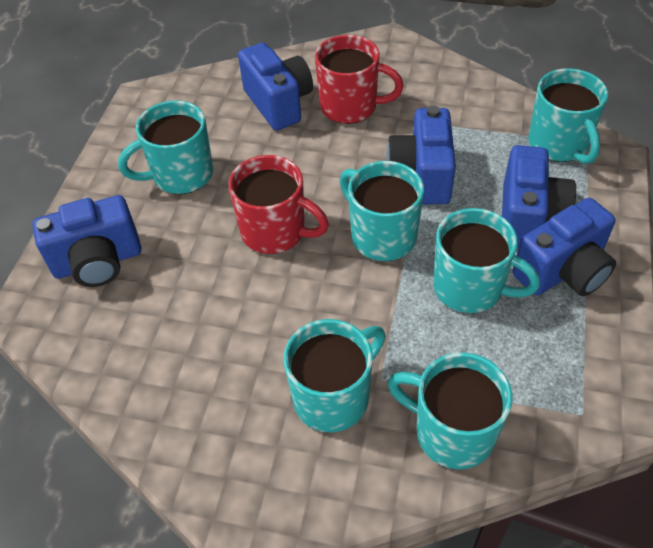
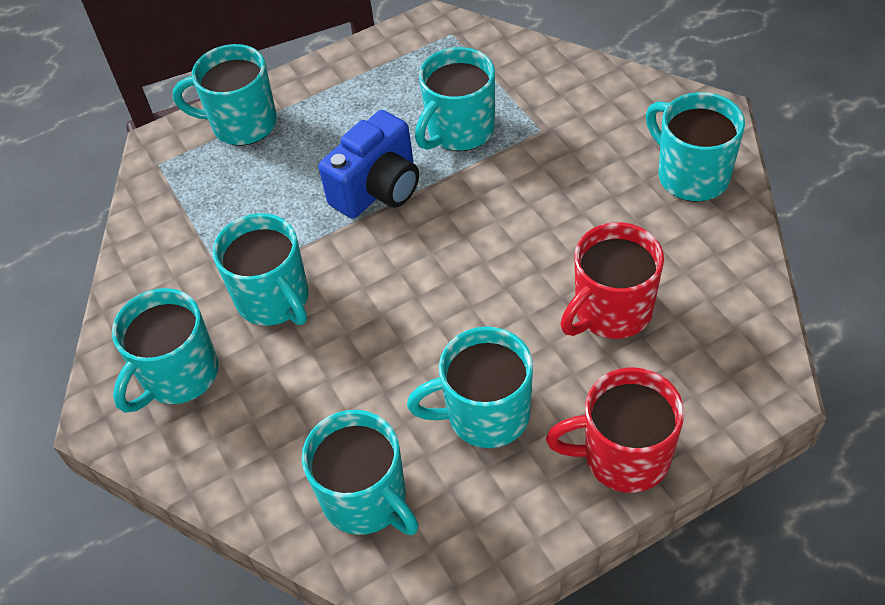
blue camera: [32,195,141,287] [238,43,313,131] [386,105,456,204] [502,145,576,247] [513,198,616,296] = 5 -> [319,110,419,219] = 1
turquoise mug: [118,100,213,194] [283,319,386,432] [340,161,424,261] [387,352,512,469] [433,208,540,313] [528,68,608,164] = 6 -> [112,288,218,413] [172,44,277,146] [213,213,308,326] [302,410,419,535] [407,327,533,448] [415,47,495,151] [646,92,745,202] = 7

